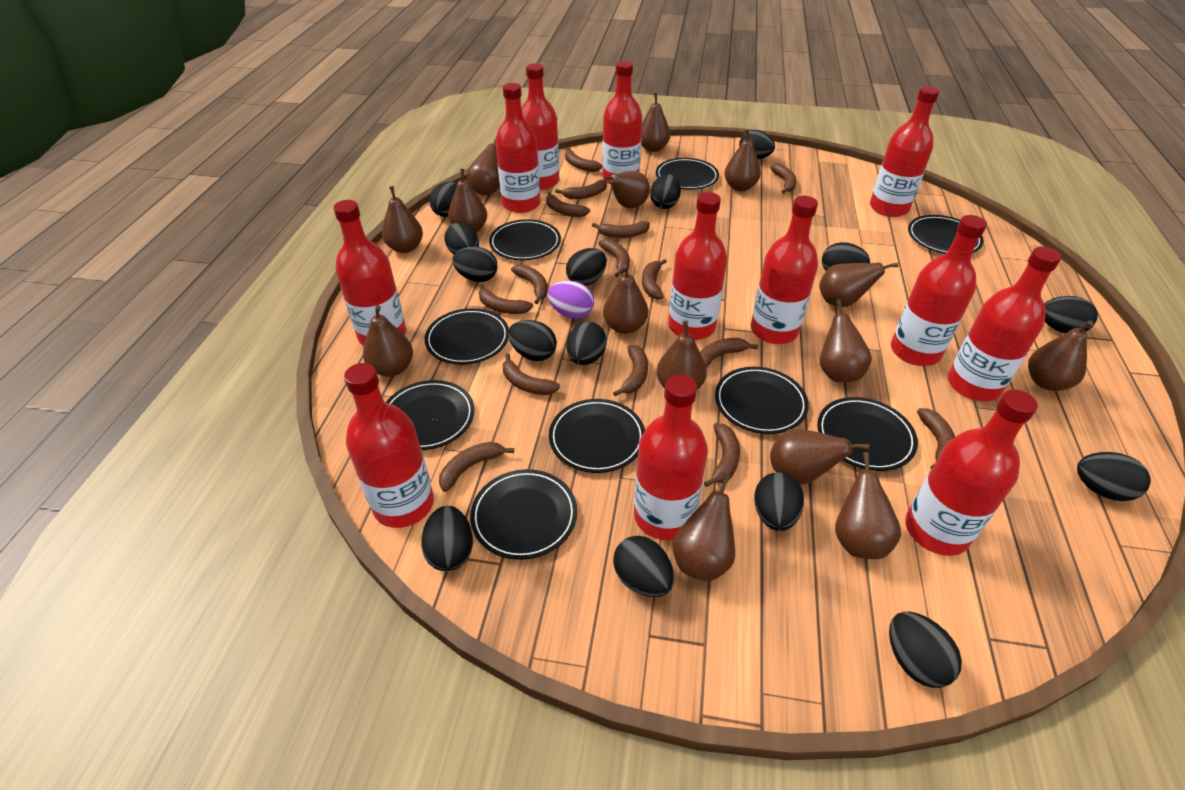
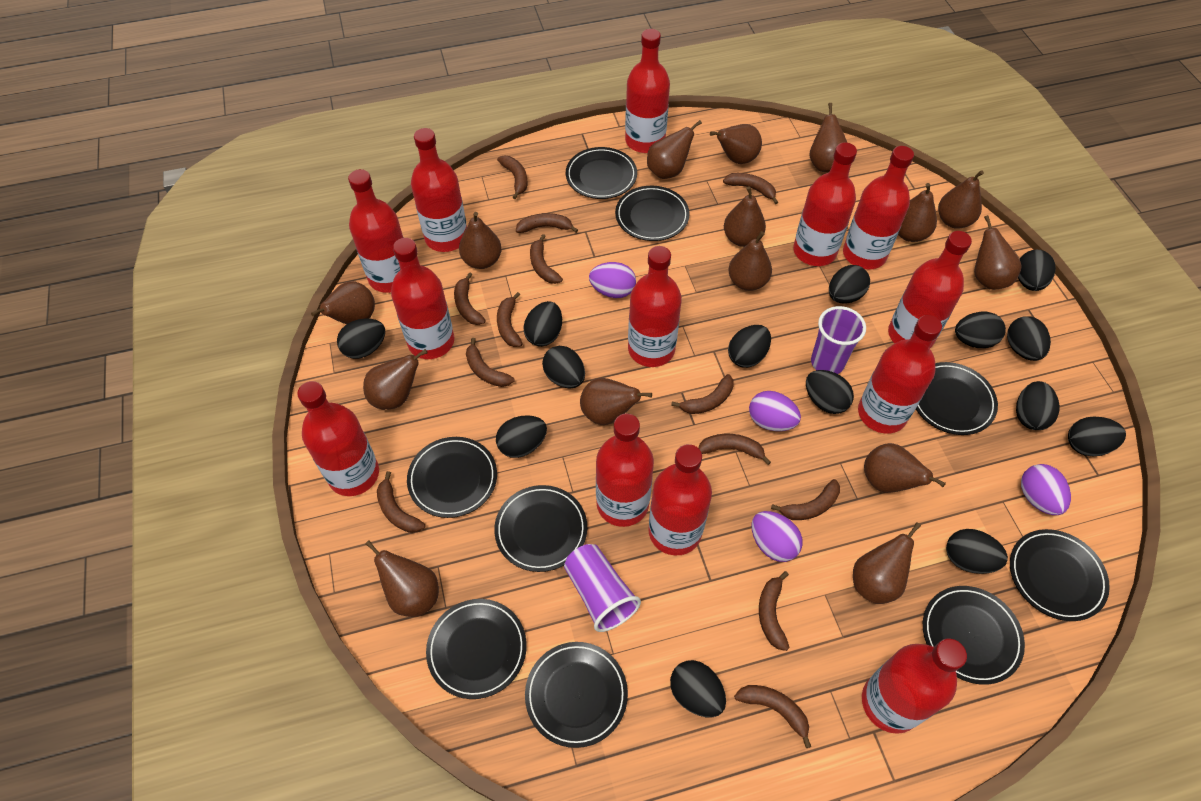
black egg: [421,506,473,571] [429,182,457,217] [444,222,479,254] [452,246,498,282] [508,320,557,361] [566,248,607,286] [567,322,607,365] [613,536,674,597] [650,174,681,209] [739,130,775,159] [754,472,804,531] [822,242,870,271] [889,612,962,688] [1044,296,1098,333] [1077,452,1151,501] = 15 -> [337,318,385,359] [496,415,547,458] [523,301,562,347] [542,346,585,388] [670,660,726,717] [728,325,771,368] [806,370,854,414] [829,265,870,303] [946,529,1008,574] [955,312,1006,348] [1007,316,1051,361] [1016,381,1060,430] [1018,250,1056,291] [1068,417,1126,456] = 14
brown banana: [439,442,514,492] [479,284,533,314] [503,353,560,395] [511,264,548,304] [546,192,590,217] [555,180,607,199] [565,148,603,172] [592,221,650,238] [598,239,630,277] [613,345,648,396] [642,259,667,300] [700,338,758,368] [704,423,740,487] [770,163,797,194] [917,408,955,469] = 15 -> [377,471,425,533] [454,272,486,325] [466,338,515,387] [497,156,527,199] [497,292,523,347] [516,213,578,233] [530,234,563,284] [671,374,734,414] [698,434,771,465] [723,173,778,204] [734,685,811,748] [759,571,790,651] [771,479,840,520] = 13
purple cup: none = 0 -> [564,544,641,632] [811,306,866,374] = 2
purple egg: [547,281,594,319] = 1 -> [589,262,636,298] [749,391,801,431] [751,511,803,562] [1021,464,1071,515] = 4
red bottle: [333,200,406,346] [344,363,434,528] [495,83,541,213] [521,63,559,190] [602,61,642,185] [634,375,708,540] [668,192,727,340] [751,196,818,344] [870,86,939,217] [891,215,987,366] [905,389,1038,556] [948,247,1061,401] = 12 -> [297,381,379,496] [348,169,404,293] [391,238,454,359] [411,128,467,252] [596,413,654,527] [625,29,670,153] [628,246,682,367] [648,444,712,556] [793,142,857,266] [843,146,914,270] [858,315,942,434] [862,639,967,734] [888,231,972,348] = 13

